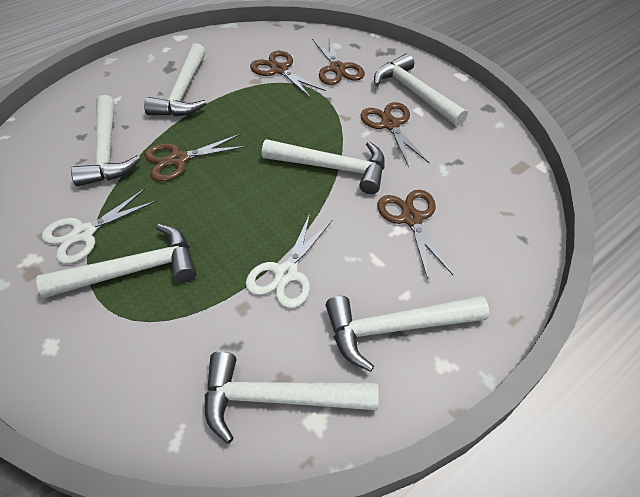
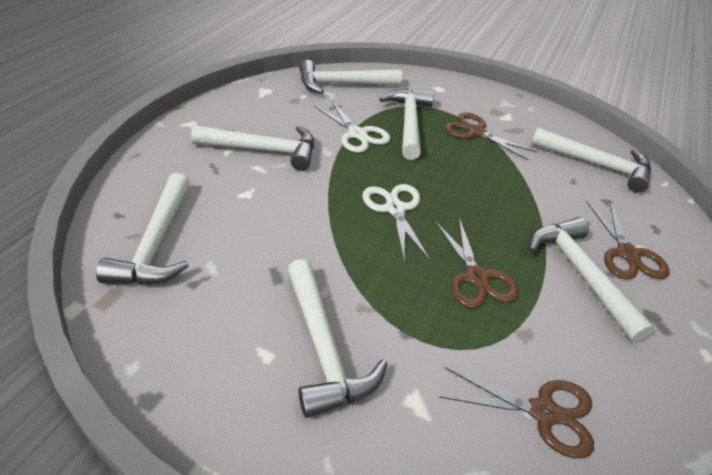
brown scissors: [144,134,247,182] [250,51,326,98] [312,38,365,85] [360,102,429,167] [377,190,453,279] = 5 -> [435,218,519,308] [439,367,594,458] [444,112,537,161] [587,201,670,279] = 4

